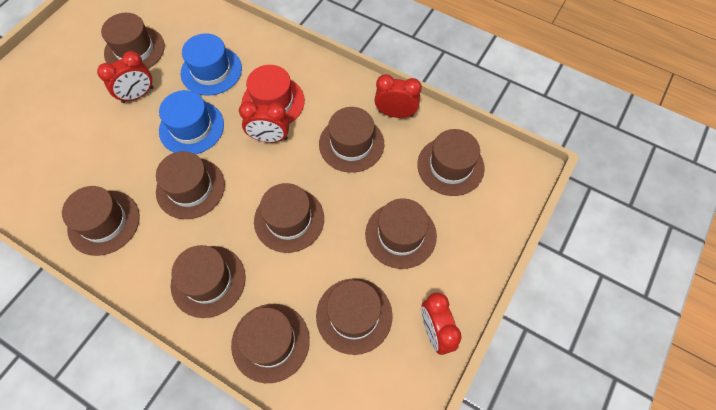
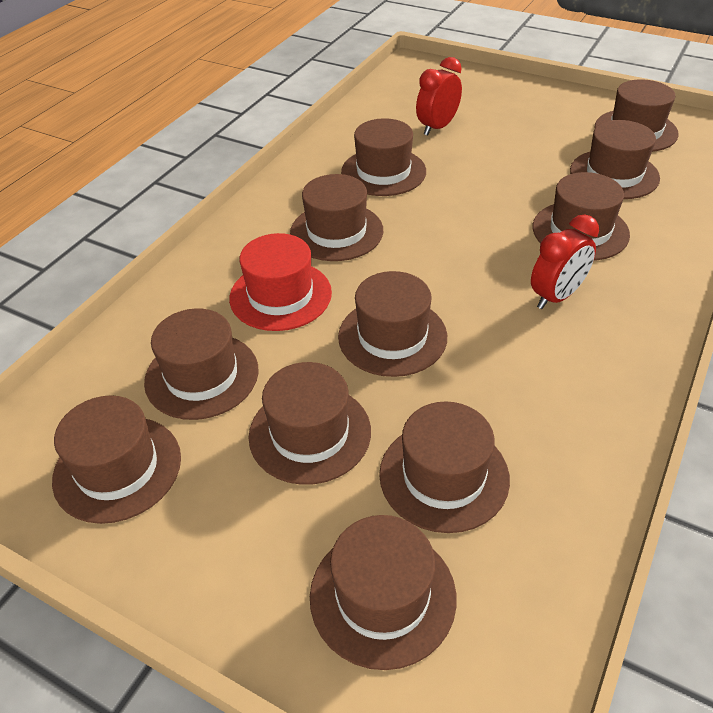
blue hat: [159,90,224,154] [181,33,242,96] = 2 -> none = 0
brown hat: [62,186,140,256] [101,13,165,69] [156,151,225,219] [171,245,245,318] [231,304,310,383] [254,183,324,253] [316,278,393,355] [319,107,384,173] [365,198,437,269] [417,129,485,196] = 10 -> [52,395,181,524] [144,308,259,420] [249,362,371,485] [290,174,383,261] [310,515,457,670] [338,271,447,377] [341,118,426,196] [379,401,510,533] [533,172,630,260] [570,120,660,199] [595,79,679,152] = 11
red clock: [97,51,153,103] [239,101,290,142] [375,74,422,118] [421,292,461,355] = 4 -> [416,57,462,136] [531,215,599,309] = 2

